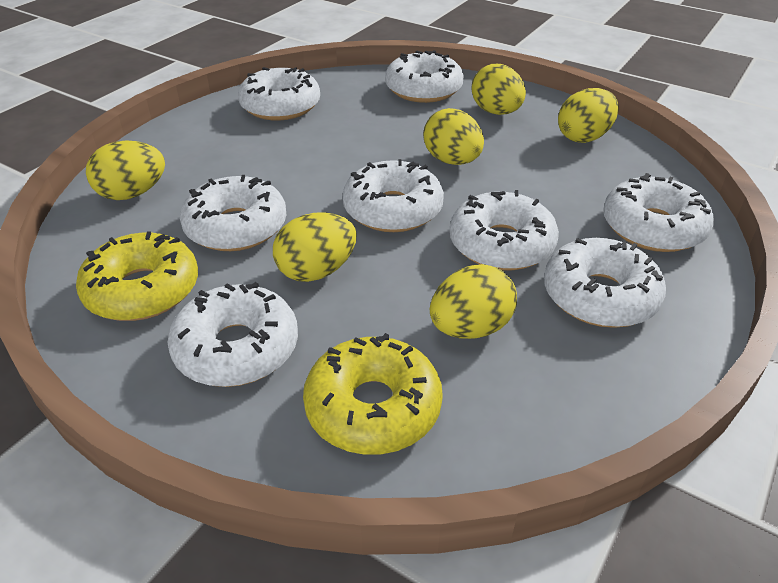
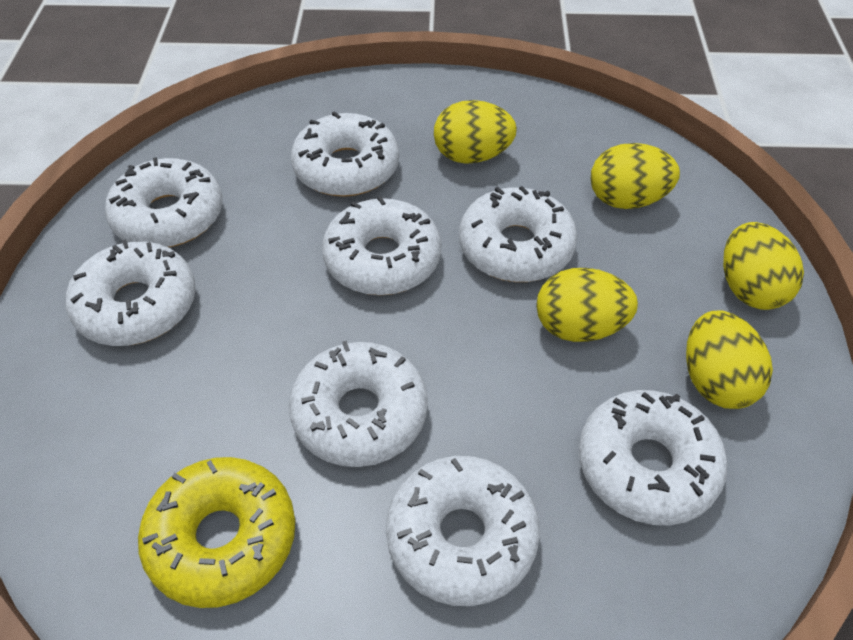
yellow donut: [76,231,198,321] [303,333,443,455] = 2 -> [138,457,295,608] = 1
yellow egg: [86,141,165,200] [273,212,357,282] [423,108,484,165] [430,264,517,339] [472,64,526,115] [558,88,619,143] = 6 -> [434,100,517,164] [536,268,638,342] [591,143,680,209] [686,310,773,409] [723,222,804,310] = 5

